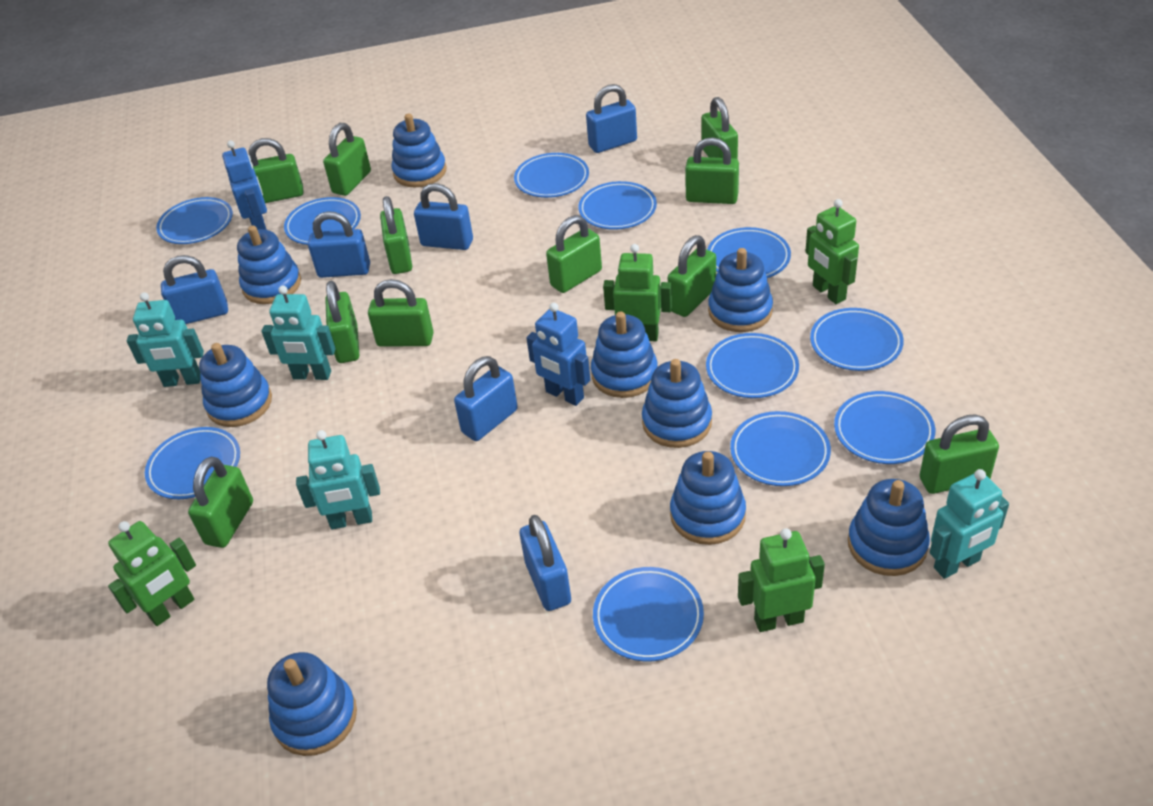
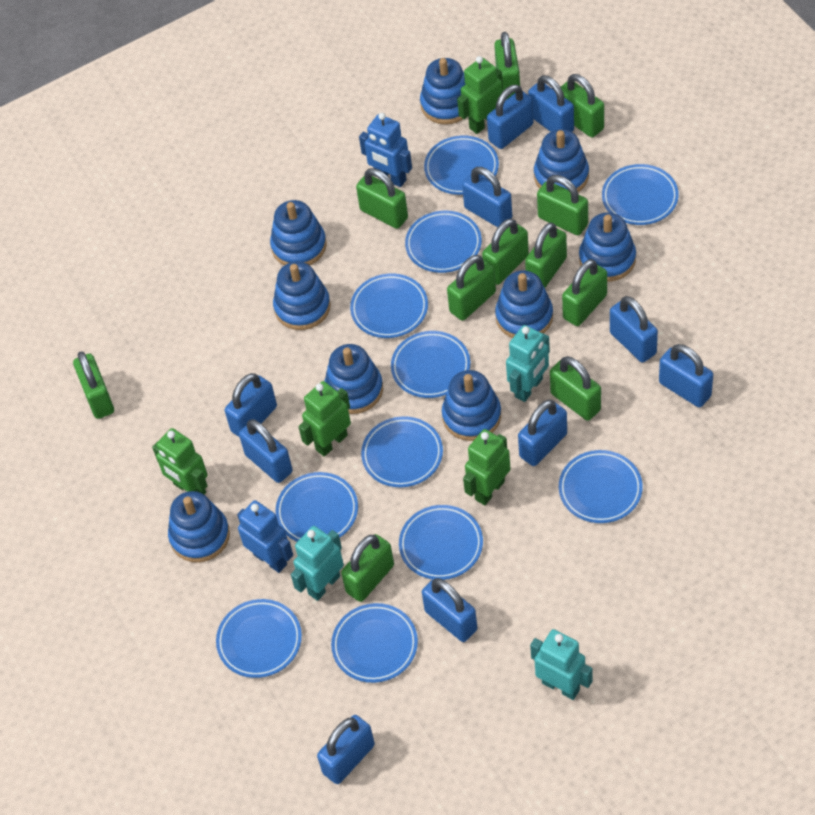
blue padlock: [161,255,228,324] [308,211,370,278] [414,183,473,250] [454,356,518,441] [519,515,571,611] [586,84,637,153] = 6 -> [225,373,277,437] [239,419,293,483] [317,715,375,784] [422,578,478,642] [462,167,512,227] [487,84,533,149] [518,400,567,466] [528,75,574,132] [610,296,658,363] [659,344,713,407] = 10
turquoise robot: [127,292,204,387] [262,286,336,380] [296,430,380,529] [930,469,1009,579] = 4 -> [291,526,344,601] [506,325,550,402] [530,629,593,700] = 3

